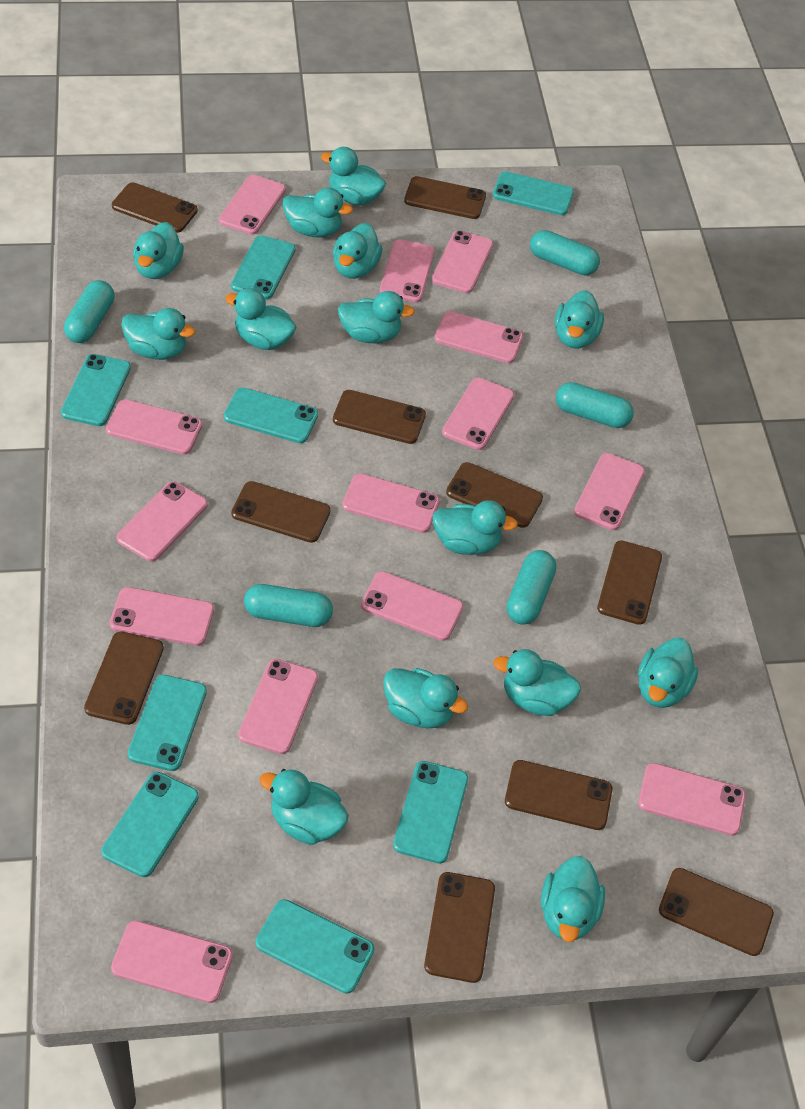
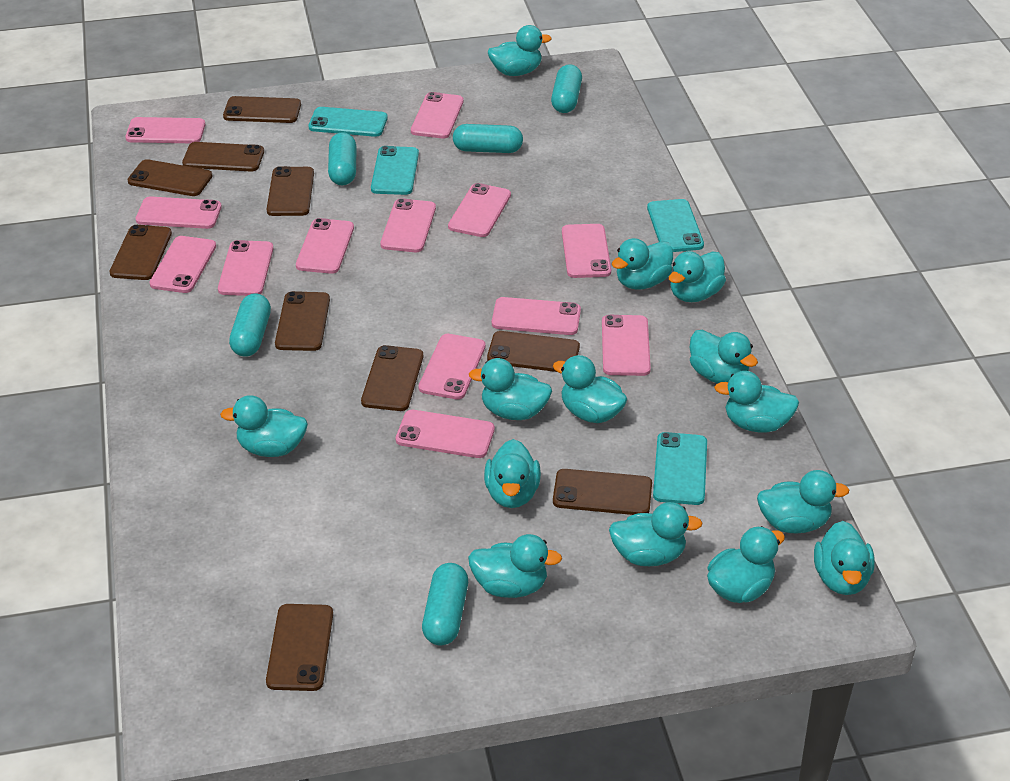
pink phone: [106,399,202,455] [109,587,214,646] [111,920,233,1003] [116,481,208,562] [219,175,286,235] [238,659,318,754] [342,473,440,533] [361,571,463,641] [380,240,435,303] [432,230,493,293] [435,311,523,363] [442,378,514,450] [574,453,645,530] [638,763,746,836] = 14 -> [125,117,205,143] [136,197,222,229] [149,236,216,293] [218,240,273,296] [296,218,354,274] [380,198,436,252] [395,410,495,458] [411,92,464,138] [418,334,486,400] [448,183,511,237] [492,297,581,335] [562,224,611,278] [602,315,651,376] = 13
turquoise phone: [61,354,131,426] [101,772,199,877] [128,675,207,771] [224,387,318,443] [231,235,296,299] [255,899,374,994] [393,761,468,864] [493,171,574,215] = 8 -> [308,107,388,137] [371,146,419,195] [647,199,704,252] [653,432,707,505] = 4

